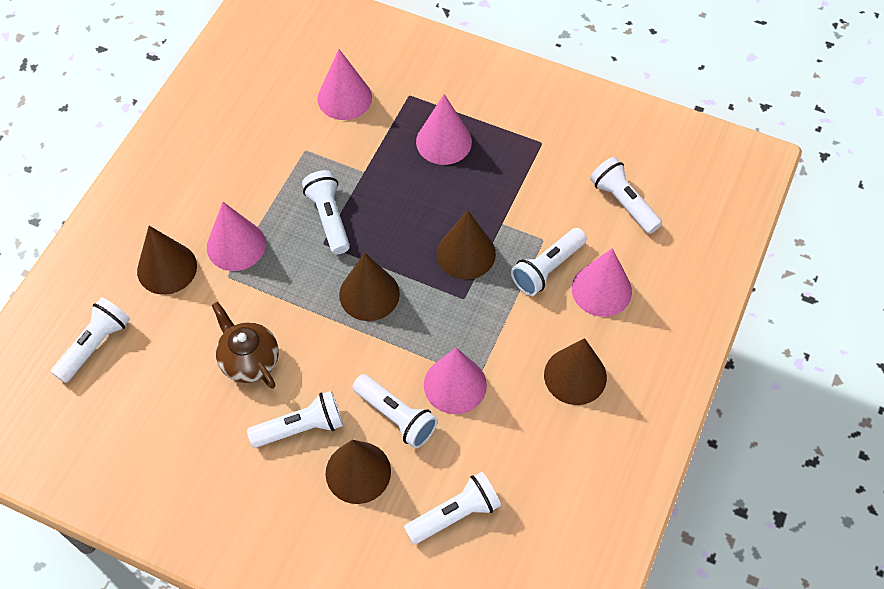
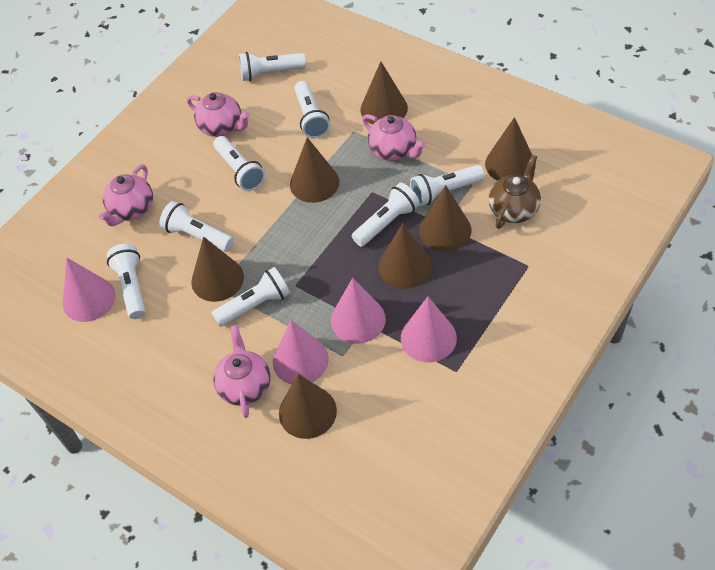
brown cone: [137,226,197,295] [326,440,391,504] [339,253,400,321] [437,210,496,279] [544,338,607,405] = 5 -> [191,237,244,302] [279,374,337,439] [290,137,340,203] [360,61,408,125] [378,223,432,289] [419,185,472,252] [485,117,536,181] = 7
pink cone: [207,202,266,271] [317,49,372,120] [416,94,472,165] [424,348,487,414] [572,248,632,317] = 5 -> [63,258,115,322] [273,320,329,384] [331,278,386,344] [401,297,457,363] = 4
pink teapot: none = 0 -> [99,165,153,226] [187,92,250,137] [213,325,270,418] [362,114,426,161] = 4
white flashlight: [51,297,130,383] [247,391,343,448] [302,170,350,254] [352,374,438,448] [404,472,501,544] [511,228,587,296] [590,157,662,234] = 7 -> [107,244,146,319] [160,201,233,252] [212,267,290,326] [213,136,265,191] [239,52,306,81] [294,81,330,138] [352,183,420,247] [410,165,485,206] = 8

